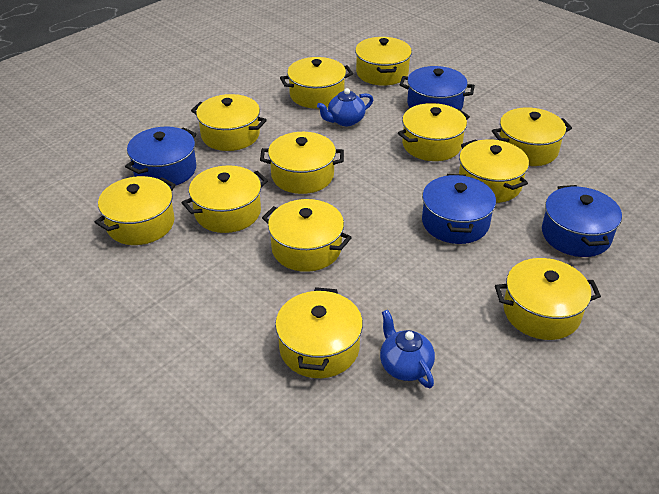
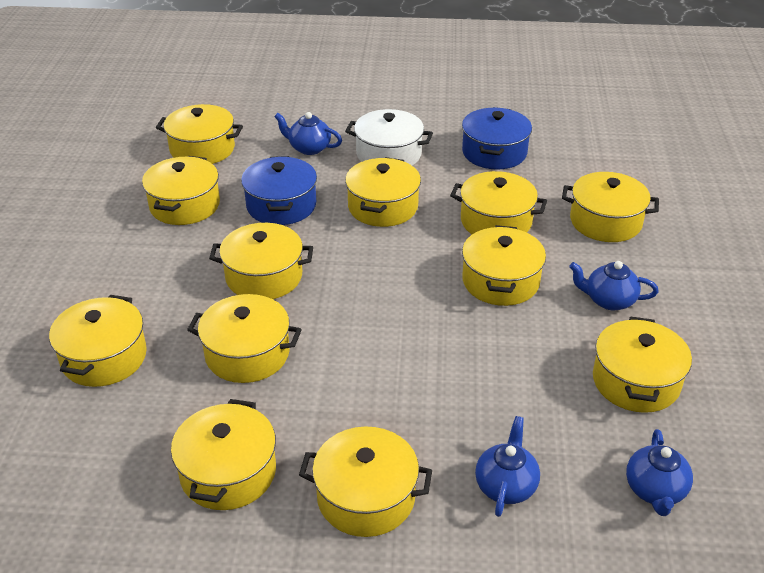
blue pot: [125,127,196,187] [400,66,475,110] [422,174,496,244] [542,185,622,257] = 4 -> [241,156,317,225] [462,107,532,169] = 2
blue teapot: [317,88,373,126] [380,310,435,388] = 2 -> [274,112,342,155] [475,416,540,517] [569,261,659,310] [626,429,693,516] = 4
white pot: none = 0 -> [345,109,433,166] = 1

